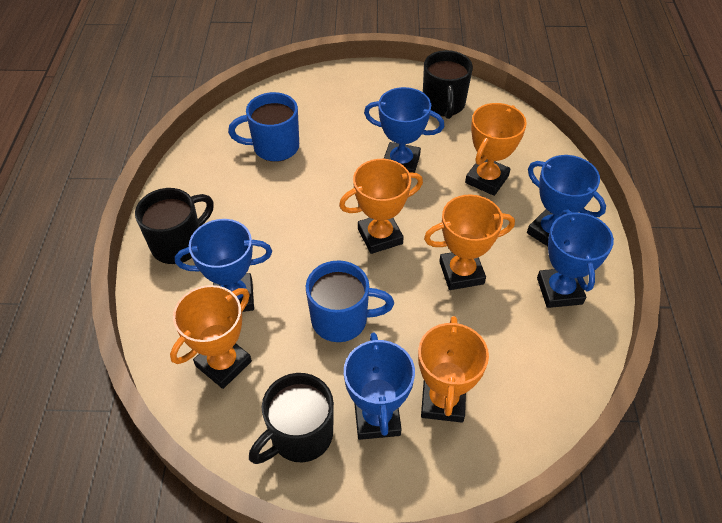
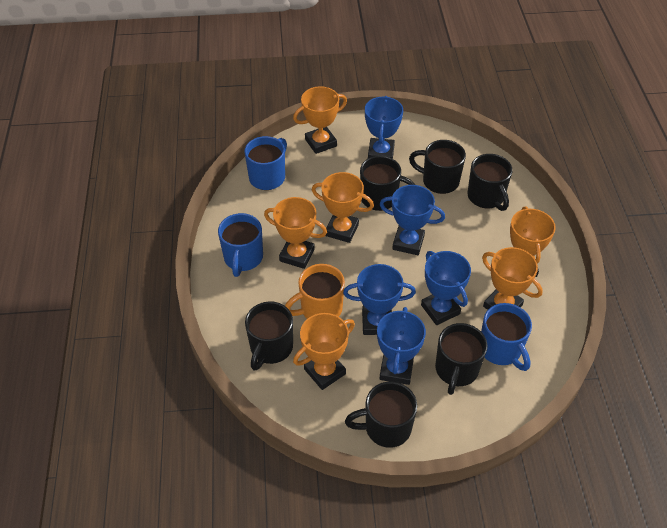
black mug: [135,188,214,264] [249,373,334,464] [423,50,473,119] = 3 -> [245,301,293,371] [345,382,417,448] [360,156,415,211] [409,140,466,194] [435,323,488,395] [467,154,513,211] = 6
blue mug: [228,92,299,162] [306,260,394,342] = 2 -> [218,213,263,277] [244,136,287,190] [481,303,532,371] = 3
orange mug: none = 0 -> [285,264,345,319] = 1
orange trophy: [170,285,252,389] [339,159,423,254] [418,316,489,422] [424,194,515,290] [465,103,527,196] = 5 -> [264,197,327,269] [293,86,347,154] [293,313,355,390] [312,172,374,243] [482,247,543,310] [510,206,556,277] = 6

